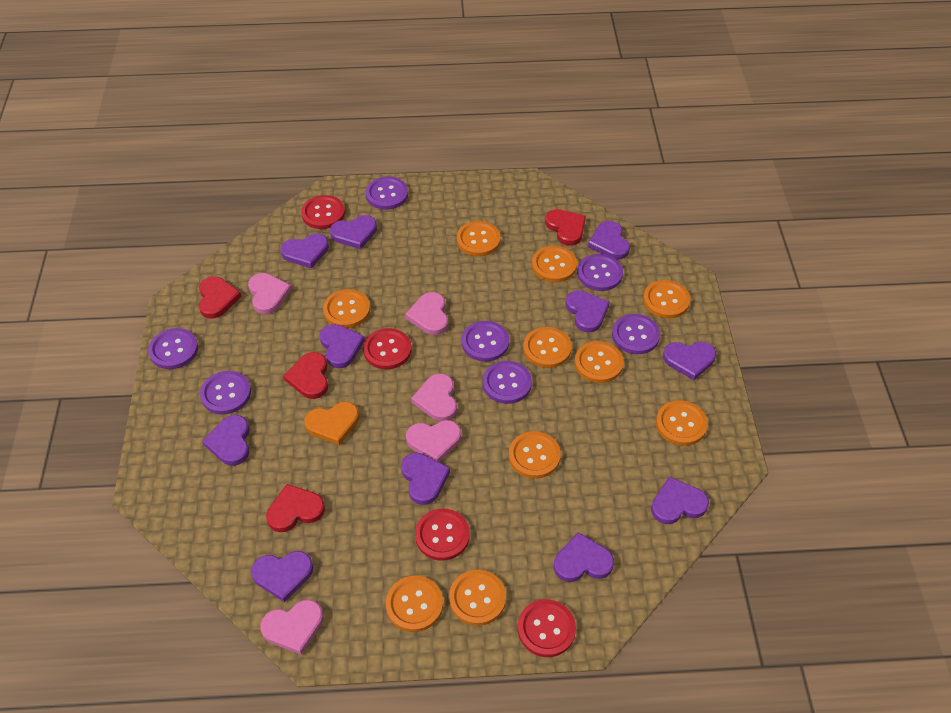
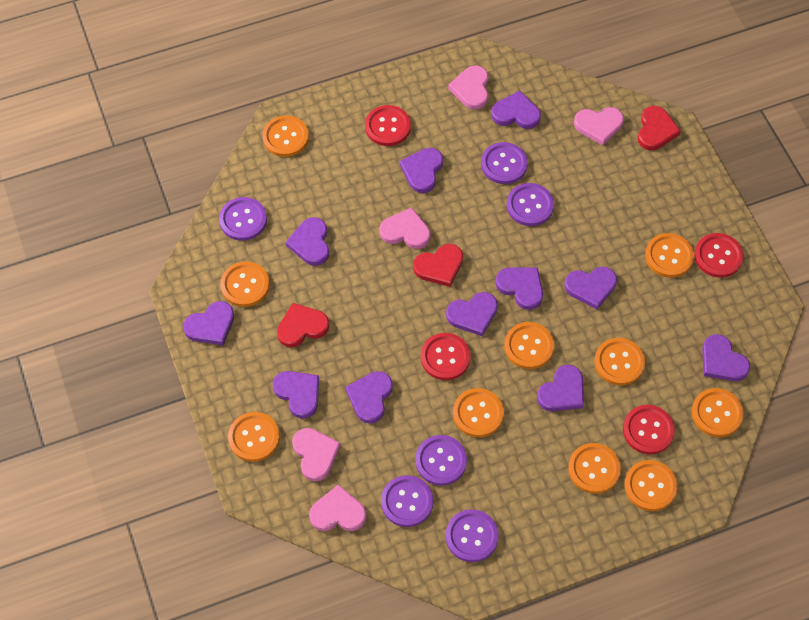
orange heart: [304,402,359,445] = 1 -> none = 0
purple button: [148,328,198,369] [200,371,251,414] [366,177,408,210] [462,321,509,361] [483,361,532,404] [577,254,623,291] [612,314,660,354] = 7 -> [219,197,267,241] [381,475,433,527] [415,435,467,486] [446,509,499,562] [481,142,528,184] [506,183,554,226] = 6
red heart: [199,276,241,319] [266,484,325,532] [283,352,328,399] [545,209,586,246] = 4 -> [277,303,329,347] [413,244,463,287] [638,106,681,150] = 3

